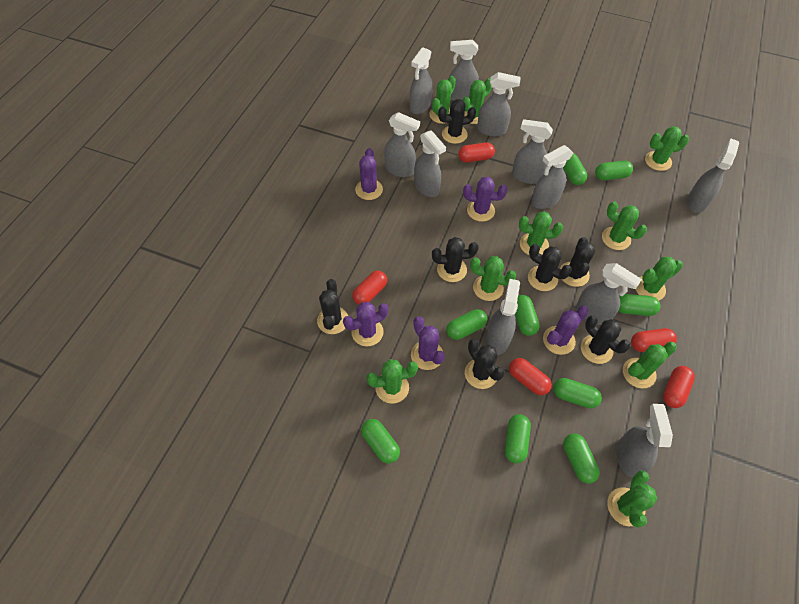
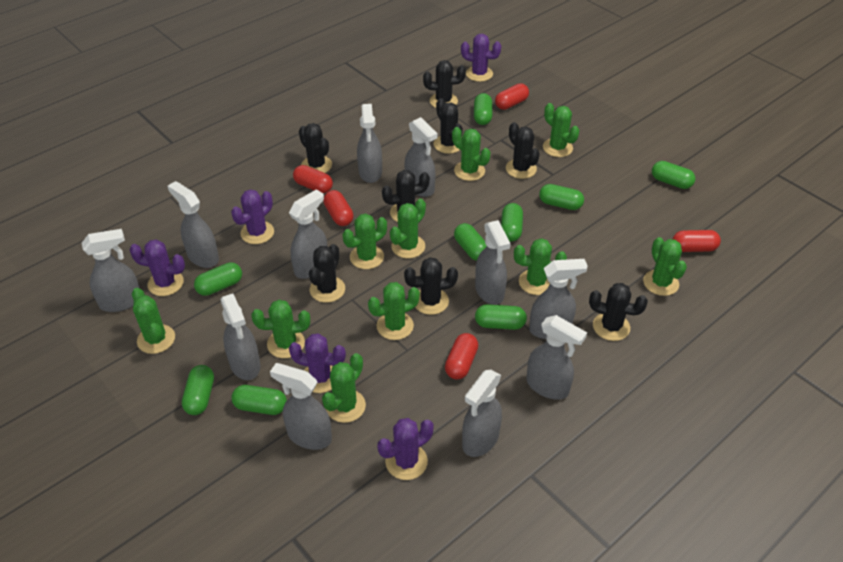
black cactus: [317,279,348,334] [432,237,479,282] [438,99,476,144] [465,339,505,389] [528,244,572,291] [560,237,595,287] [581,315,631,364] = 7 -> [299,123,332,173] [309,244,345,303] [382,170,430,222] [404,257,458,315] [423,60,466,108] [433,98,463,154] [506,122,540,179] [589,283,648,341] = 8

